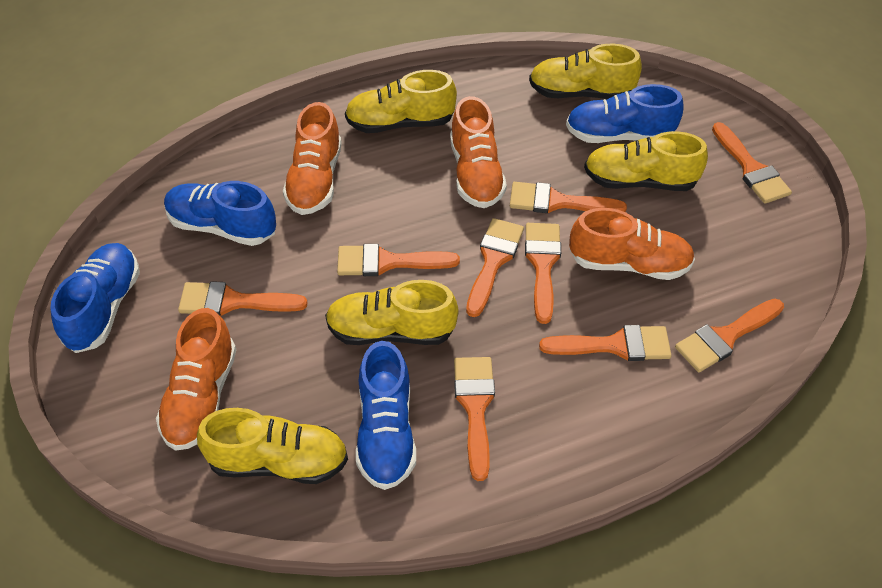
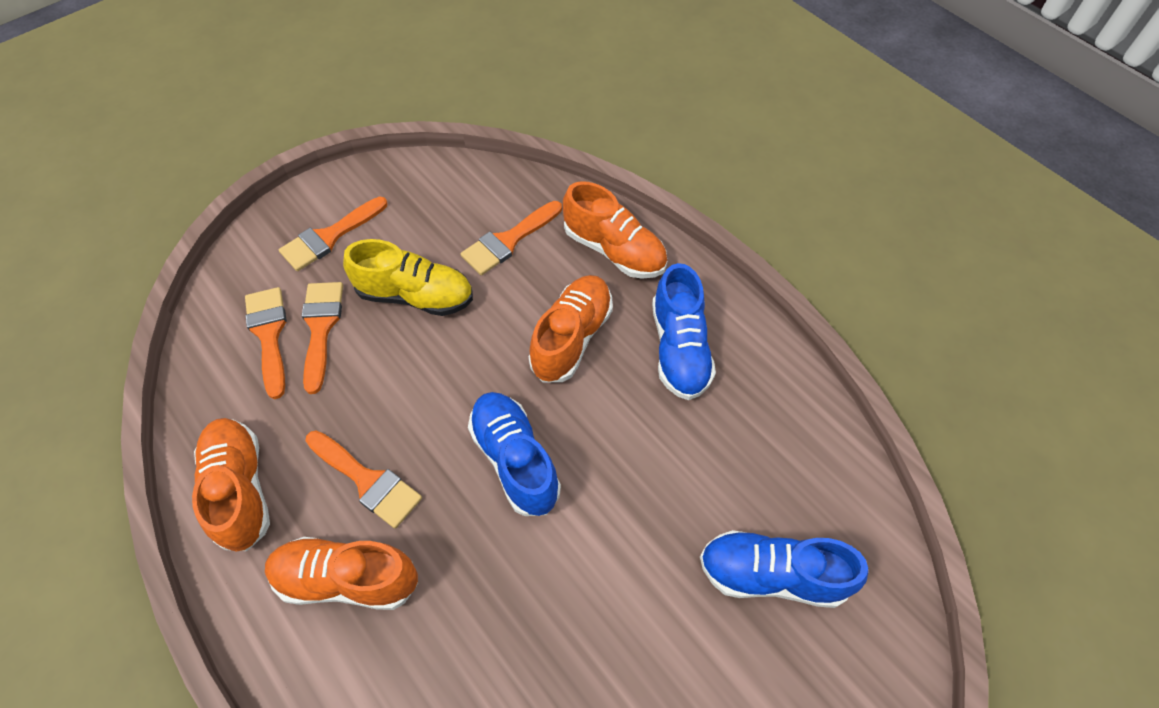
blue shoe: [50,243,140,353] [164,181,276,246] [356,341,416,490] [566,84,684,143] = 4 -> [468,392,561,516] [652,263,716,400] [700,530,868,608] = 3
orange brush: [178,281,308,316] [337,244,460,276] [454,357,495,481] [466,218,524,317] [510,182,627,213] [525,223,561,324] [539,325,672,361] [675,299,784,372] [712,122,792,203] = 9 -> [245,287,287,399] [279,197,388,271] [302,282,343,394] [306,431,422,529] [460,201,562,275] = 5
yellow shoe: [197,408,348,484] [325,280,459,345] [345,70,457,133] [529,44,642,99] [584,131,708,191] = 5 -> [343,239,473,316] = 1

